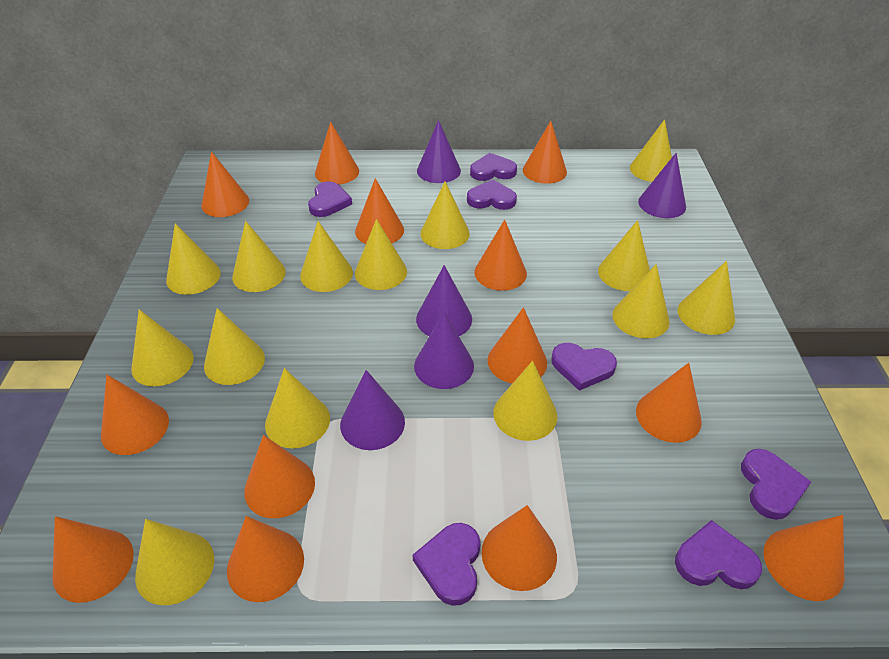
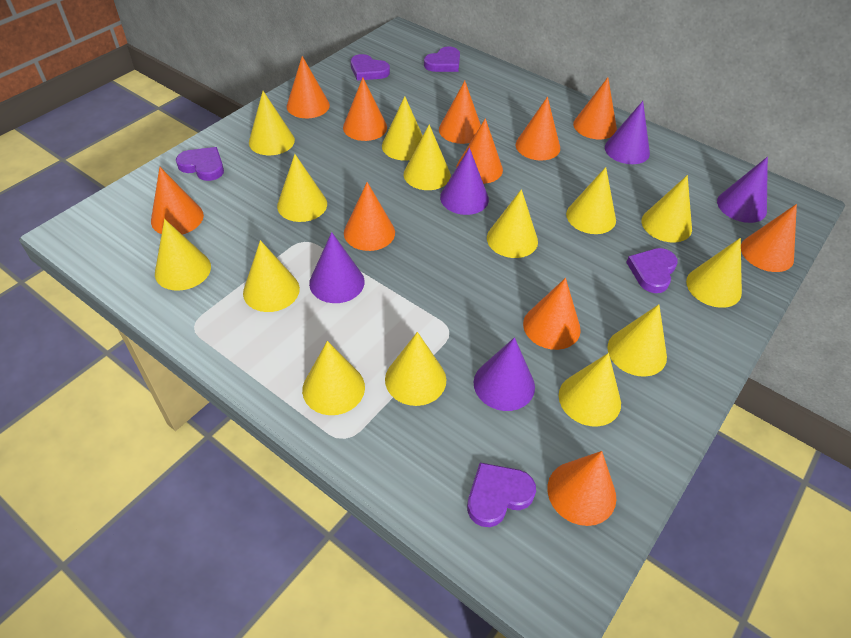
orange cone: [53,516,134,603] [101,375,169,455] [202,151,249,217] [227,516,304,602] [244,435,315,518] [315,122,359,185] [355,178,404,244] [475,219,527,291] [481,505,557,591] [488,307,547,383] [523,121,567,184] [636,363,702,443] [763,515,844,601] = 13 -> [151,167,204,235] [286,56,330,118] [343,78,387,141] [344,182,395,251] [439,81,481,144] [456,118,503,184] [516,97,560,161] [523,278,581,350] [547,451,616,526] [573,77,617,139] [741,204,797,272] = 11
purple heart: [308,181,352,217] [413,523,480,606] [467,180,517,210] [470,153,517,181] [551,343,617,391] [675,520,762,589] [741,449,811,520] = 7 -> [176,147,224,181] [351,54,390,80] [424,46,460,72] [467,463,536,527] [626,248,678,293] = 5

